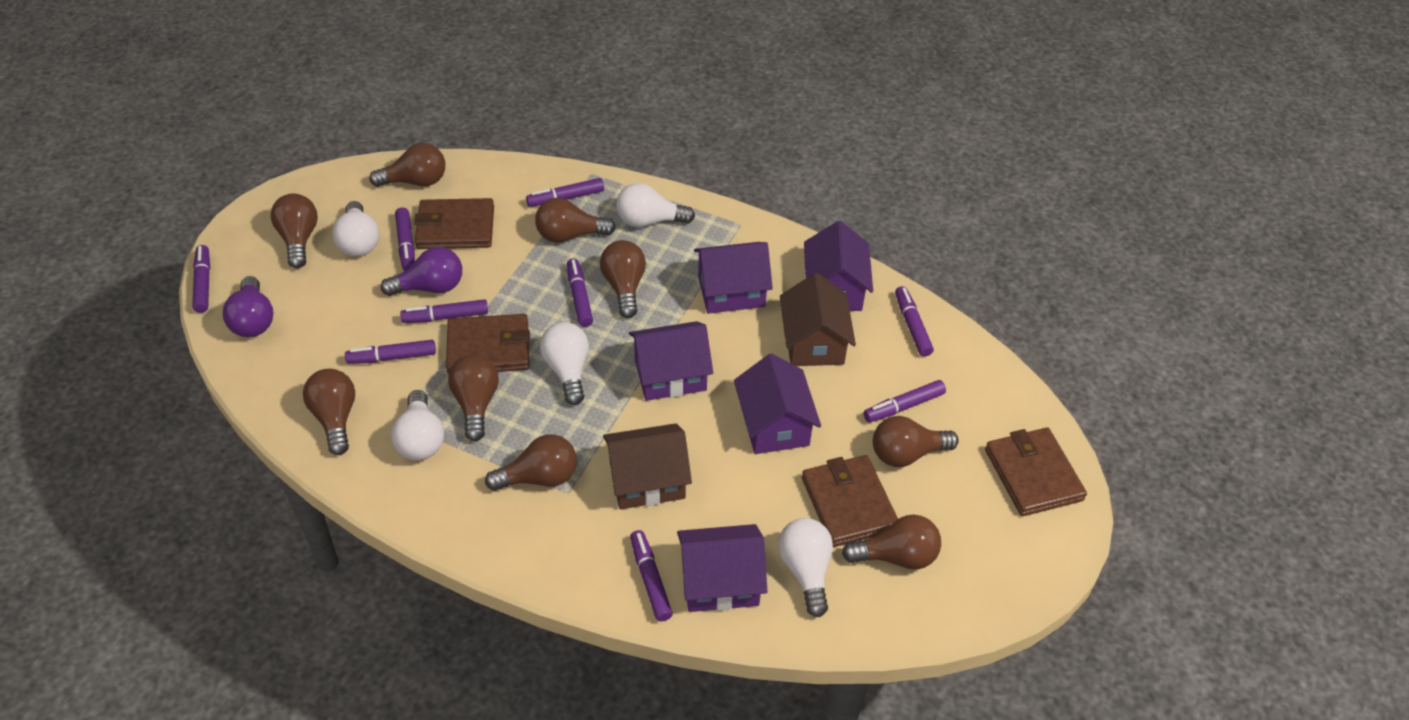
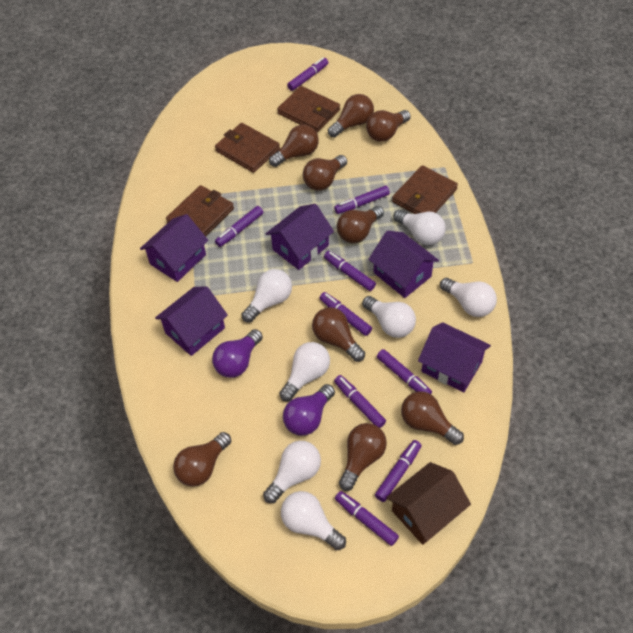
brown house: [603,423,692,509] [780,273,856,366] = 2 -> [386,462,471,545] = 1
white light bulb: [332,201,379,257] [391,390,444,461] [540,322,589,405] [616,183,695,227] [778,518,833,617] = 5 -> [241,269,292,323] [263,441,321,503] [279,342,330,402] [281,491,346,550] [362,296,416,338] [394,210,446,245] [440,278,497,317] = 7

